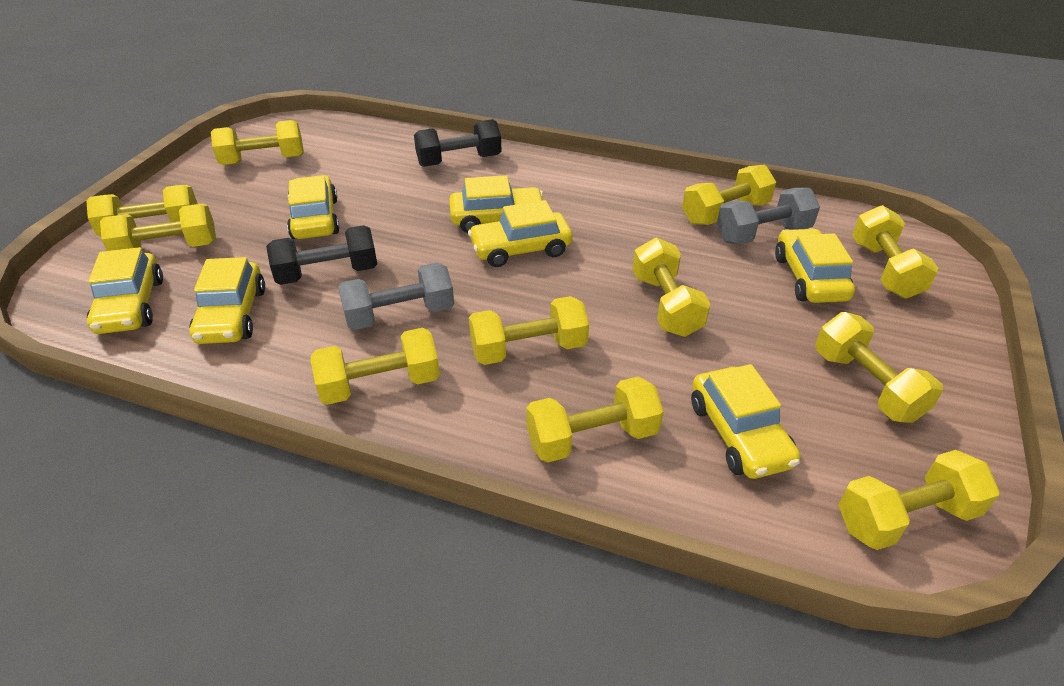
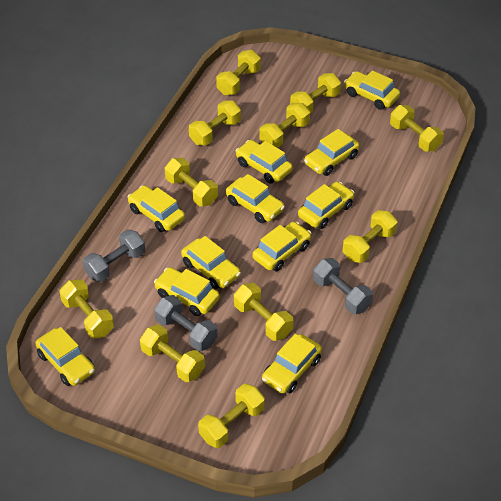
black dumbbell: [266,225,377,285] [414,119,502,167] = 2 -> none = 0
grey dumbbell: [338,262,454,330] [717,188,820,244] = 2 -> [83,230,145,282] [154,295,218,351] [313,258,373,314] = 3
yellow car: [87,247,163,334] [189,257,265,344] [287,175,340,239] [449,175,543,233] [468,200,572,267] [691,364,800,479] [775,228,855,303] = 7 -> [35,327,95,386] [128,185,185,232] [154,267,220,316] [181,236,241,289] [226,174,285,223] [236,140,293,184] [252,222,311,272] [262,334,322,394] [298,182,354,229] [304,129,359,176] [344,70,400,110] = 11

